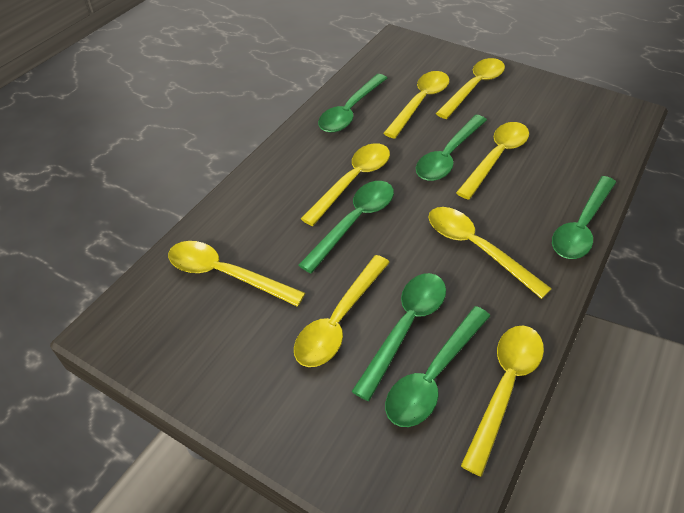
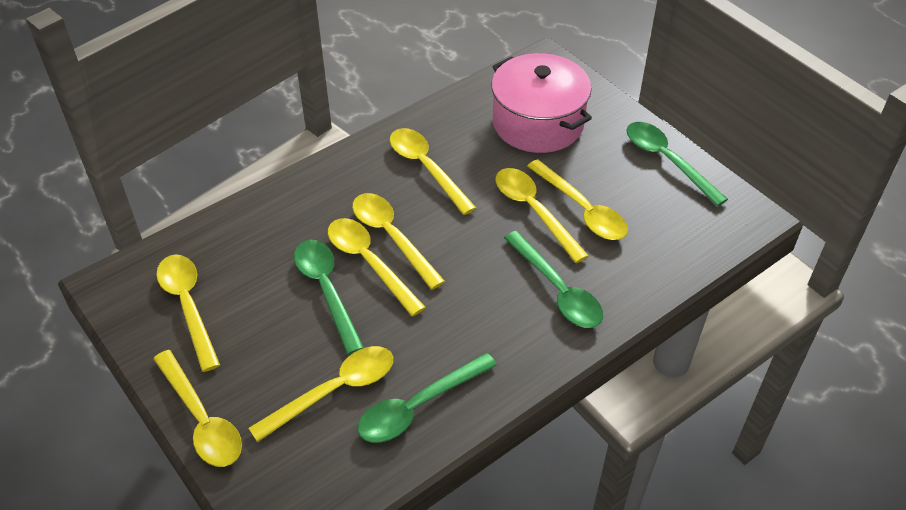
green spoon: [299,181,394,273] [318,74,387,133] [351,273,446,401] [385,306,490,427] [416,115,487,181] [552,176,616,259] = 6 -> [294,240,364,355] [358,353,497,443] [504,231,603,328] [627,122,728,206] = 4
pink pot: none = 0 -> [491,53,592,153] = 1

